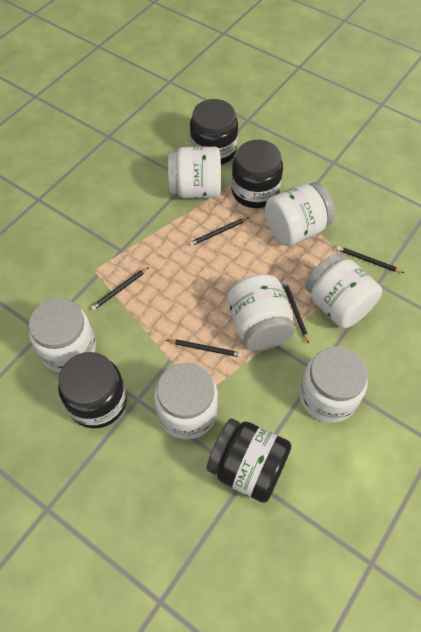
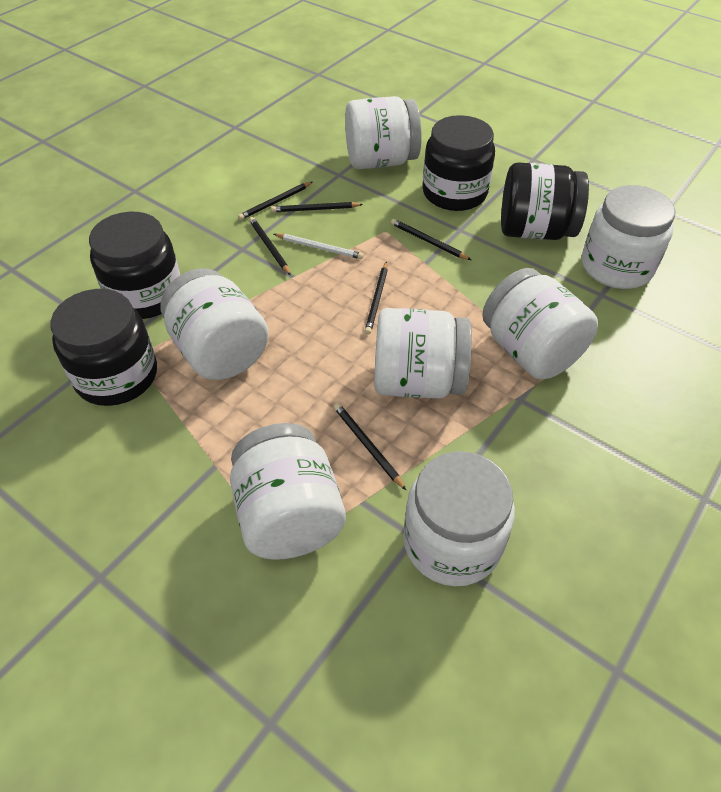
black pencil: [91,267,149,310] [167,339,242,357] [189,217,249,246] [282,280,309,343] [336,246,404,273] = 5 -> [238,182,312,220] [249,217,291,275] [271,202,363,212] [334,403,406,490] [365,262,388,334] [391,219,471,260] = 6
white pencil: none = 0 -> [274,234,364,259] = 1

